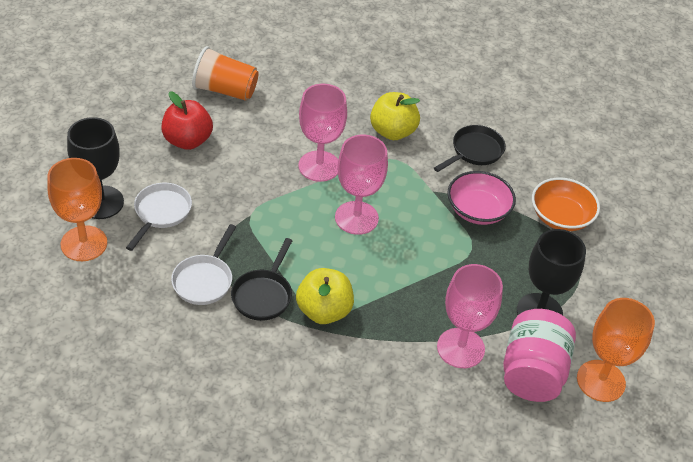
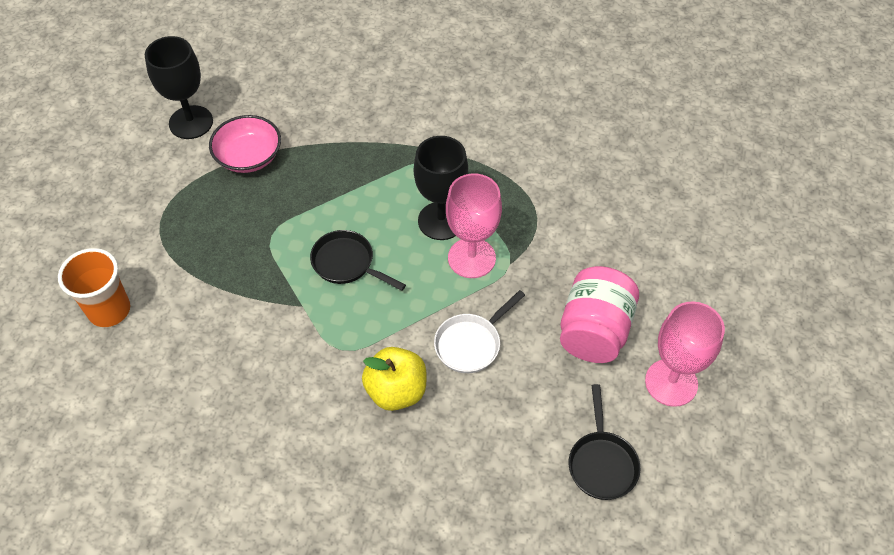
orange bowl: [532,178,600,231] = 1 -> none = 0
orange goblet: [47,158,107,261] [577,298,655,402] = 2 -> none = 0
pink goblet: [298,84,347,182] [335,135,388,235] [437,264,503,368] = 3 -> [446,173,502,278] [645,301,725,407] = 2
red apple: [161,91,213,150] = 1 -> none = 0
white pan: [126,183,192,251] [171,224,236,305] = 2 -> [434,290,525,373] = 1
yellow apple: [296,268,354,324] [370,92,420,140] = 2 -> [362,347,426,411] = 1

